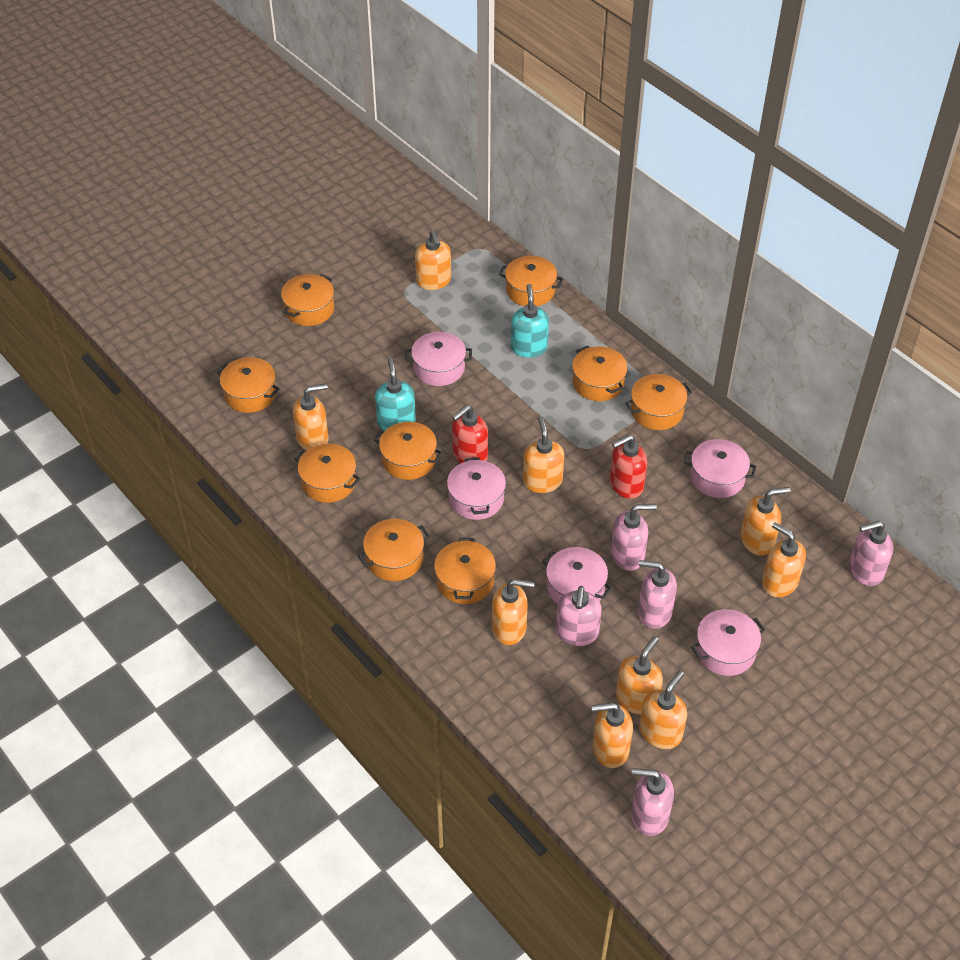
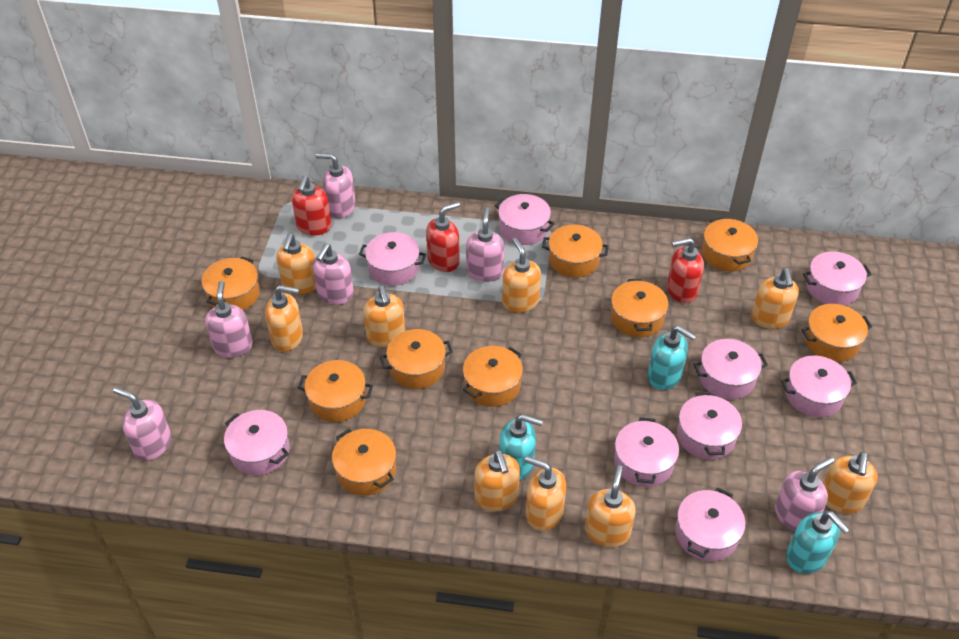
pink pot: [405,332,472,386] [447,457,506,520] [542,547,612,605] [684,439,756,498] [691,609,765,676] = 5 -> [224,410,290,475] [359,232,426,286] [495,194,555,245] [614,417,679,487] [675,488,746,561] [677,392,742,460] [694,339,768,399] [781,356,857,417] [803,251,872,306] = 9
pink soap dispenser: [556,586,602,646] [611,504,657,571] [631,768,674,836] [638,560,677,629] [849,521,893,586] = 5 -> [113,387,171,461] [205,281,253,358] [313,244,354,305] [316,153,356,218] [466,207,504,282] [775,457,834,532] = 6
red soap dispenser: [452,405,488,463] [610,435,647,499] = 2 -> [291,176,332,236] [426,202,460,272] [667,238,704,303] = 3
turquoise soap dispenser: [375,358,416,431] [511,284,549,358] = 2 -> [499,414,543,480] [648,325,696,390] [786,511,850,574] = 3

